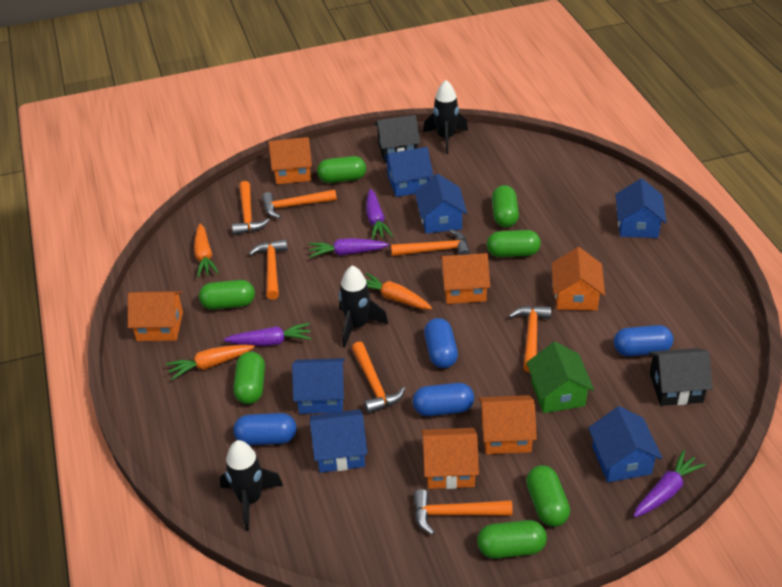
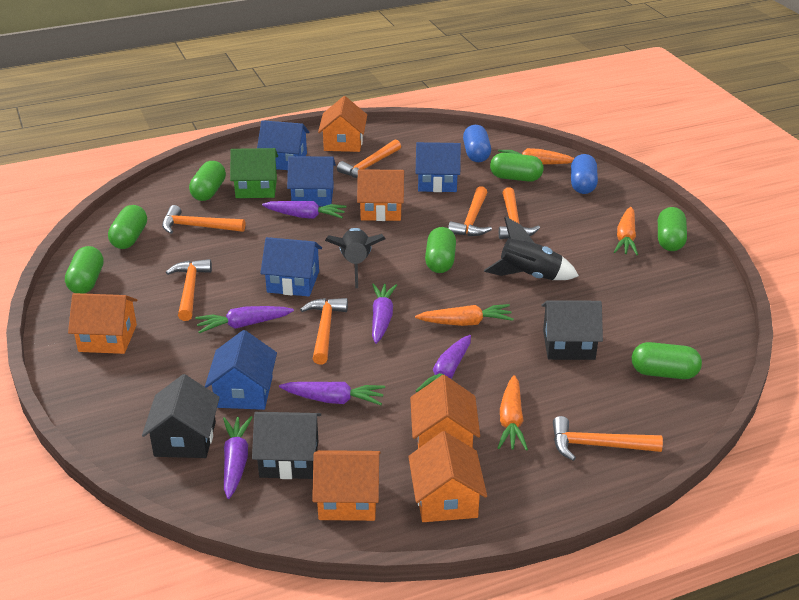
black house: [374,115,421,163] [649,348,713,406] = 2 -> [142,374,220,458] [252,412,321,479] [541,300,603,360] = 3
black rocket: [220,440,283,531] [339,265,388,348] [423,80,468,154] = 3 -> [325,228,385,288] [484,217,579,280] = 2
blue capsule: [233,413,297,445] [413,383,474,416] [424,318,458,368] [614,325,673,356] = 4 -> [463,125,491,162] [571,154,598,194] = 2
blue house: [292,358,345,414] [310,409,368,473] [384,147,434,197] [415,174,467,233] [588,406,662,482] [615,179,666,238] = 6 -> [205,330,277,410] [257,120,309,170] [260,237,322,297] [287,156,336,207] [416,142,461,192] = 5
orange carrot: [166,344,255,380] [194,223,219,277] [365,273,432,309] = 3 -> [415,304,514,326] [498,148,574,165] [498,375,528,451] [614,207,638,255] = 4
purple carrot: [224,323,311,346] [309,238,389,258] [366,189,393,240] [633,450,706,517] = 4 -> [195,306,294,334] [223,416,253,499] [262,201,347,219] [279,382,385,405] [372,283,397,344] [416,335,471,392] = 6

